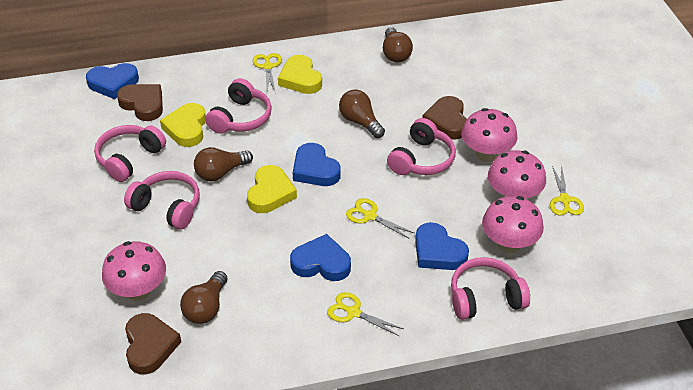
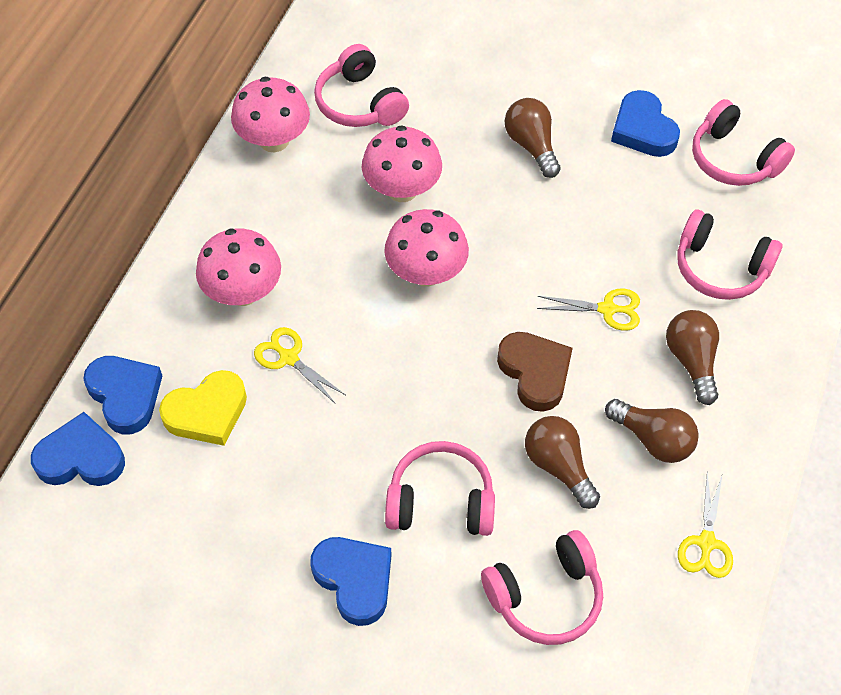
brown heart: [117,84,163,121] [125,313,181,374] [422,96,467,140] = 3 -> [497,332,573,412] = 1
yellow heart: [160,103,206,147] [247,165,297,213] [278,55,322,94] = 3 -> [159,370,247,446] = 1
yellow scissors: [253,53,282,91] [327,292,404,336] [346,198,414,239] [550,165,584,216] = 4 -> [254,327,345,404] [537,288,640,331] [678,473,733,578] = 3

